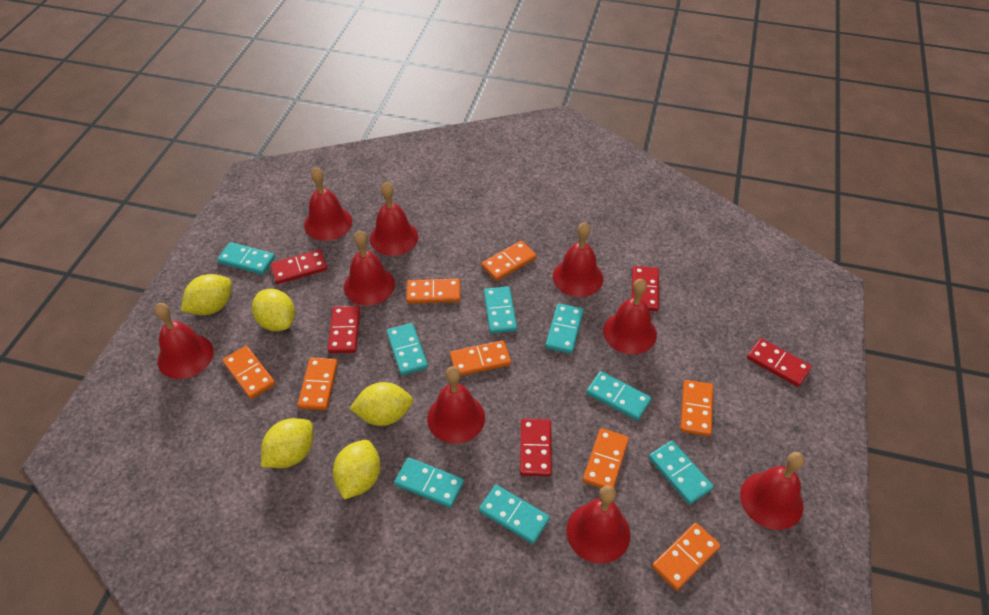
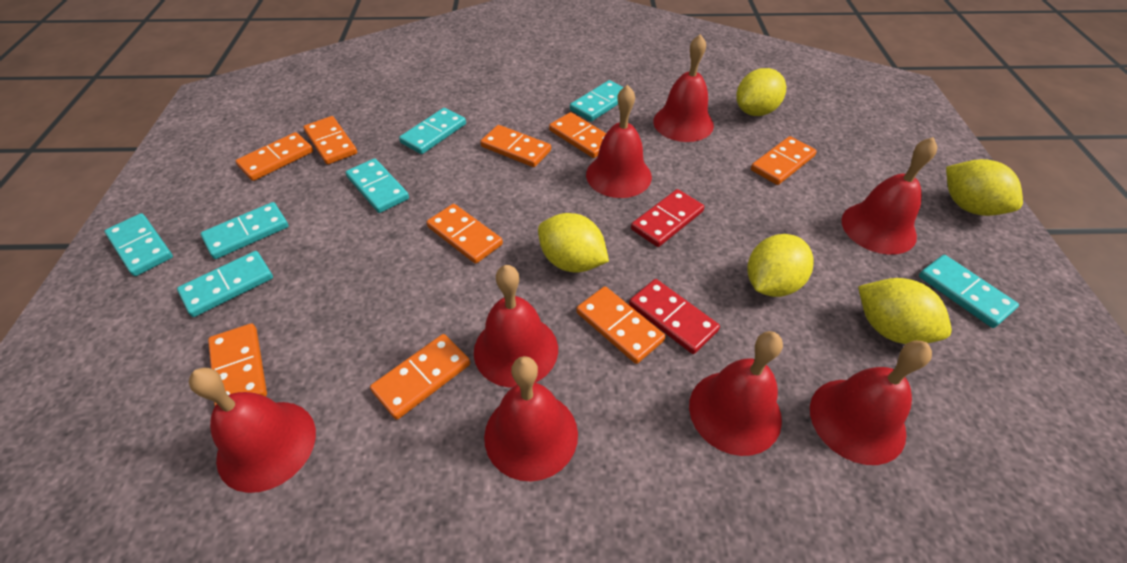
orange domino: [222,346,275,399] [298,357,338,410] [406,279,461,304] [450,340,511,376] [481,241,537,281] [583,428,629,488] [652,523,721,591] [680,380,713,437] = 8 -> [208,323,267,406] [236,132,313,181] [304,116,357,164] [370,334,470,420] [427,204,503,264] [480,125,551,167] [549,112,606,158] [576,286,665,364] [751,136,817,185] = 9
red bell: [155,303,214,379] [304,167,352,241] [344,230,395,306] [370,182,418,256] [427,366,485,444] [553,222,603,297] [566,485,630,564] [603,279,657,355] [740,452,804,530] = 9 -> [189,368,316,493] [474,265,558,388] [484,356,578,481] [586,85,652,198] [653,34,714,142] [689,331,783,456] [810,340,932,465] [841,137,937,255] = 8
red domino: [271,250,327,284] [328,306,360,353] [520,419,552,477] [632,266,659,311] [747,338,812,387] = 5 -> [629,279,720,354] [631,189,704,247] = 2
turquoise domino: [217,242,275,275] [387,323,428,375] [394,457,464,508] [479,485,550,544] [484,286,517,334] [545,303,584,354] [586,371,651,421] [649,441,713,504] = 8 -> [105,213,173,276] [177,251,273,317] [200,202,288,259] [346,158,409,213] [399,108,466,154] [570,80,624,122] [919,255,1019,328] = 7

